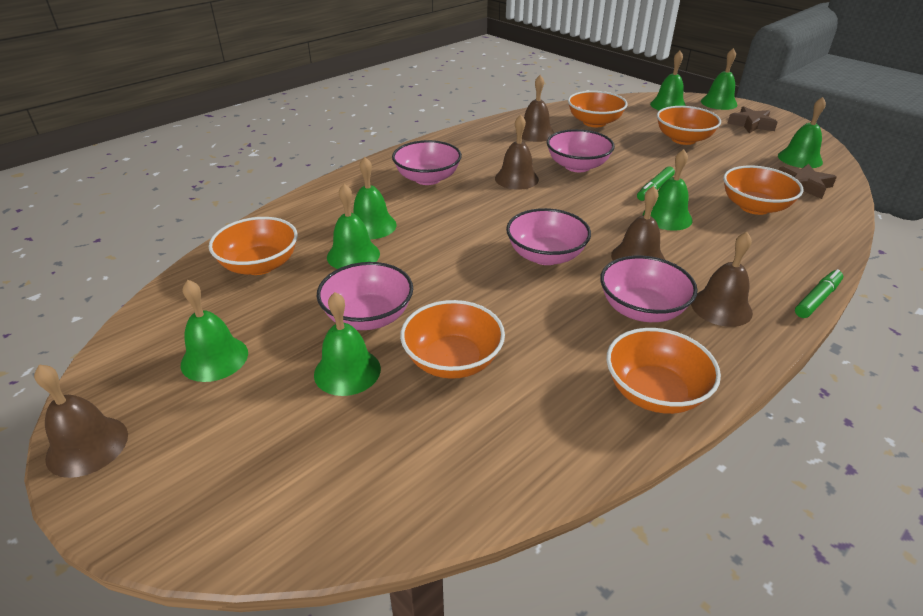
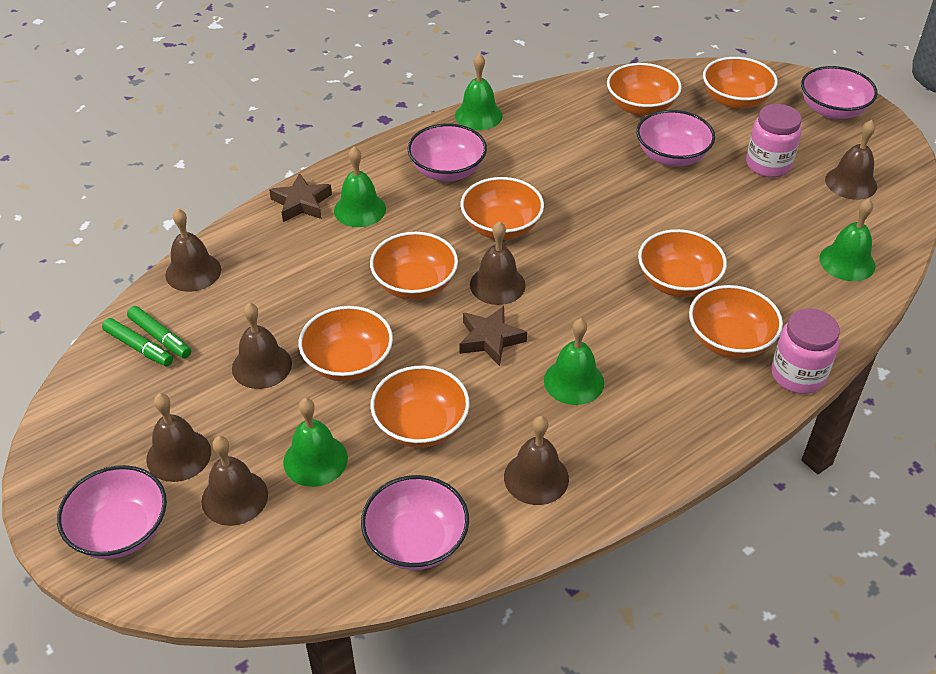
brown bell: [34,364,128,478] [495,115,539,190] [516,75,554,142] [611,186,665,261] [691,232,753,327] = 5 -> [146,393,211,482] [165,208,221,292] [201,436,268,526] [232,303,292,389] [470,221,526,305] [504,416,569,505] [825,120,877,200] = 7
green bell: [181,280,248,382] [314,292,381,396] [327,184,380,269] [353,157,397,239] [643,149,693,231] [650,51,686,110] [701,48,737,110] [778,97,826,168] = 8 -> [283,398,348,487] [334,147,386,227] [455,53,503,130] [544,318,604,405] [819,199,876,281] = 5
orange bowl: [209,217,298,275] [400,300,505,379] [568,91,627,127] [606,328,721,414] [657,106,721,145] [723,166,803,215] = 6 -> [299,306,393,382] [370,232,458,300] [370,366,470,448] [460,177,544,240] [607,63,682,116] [638,229,727,297] [689,285,783,359] [703,57,778,109] = 8
pink jar: none = 0 -> [746,104,802,178] [771,309,840,394] = 2

